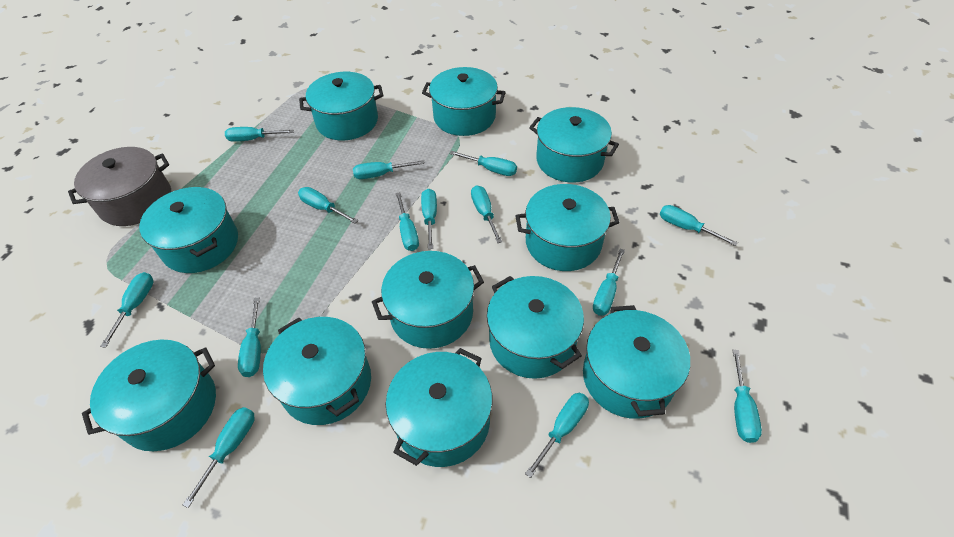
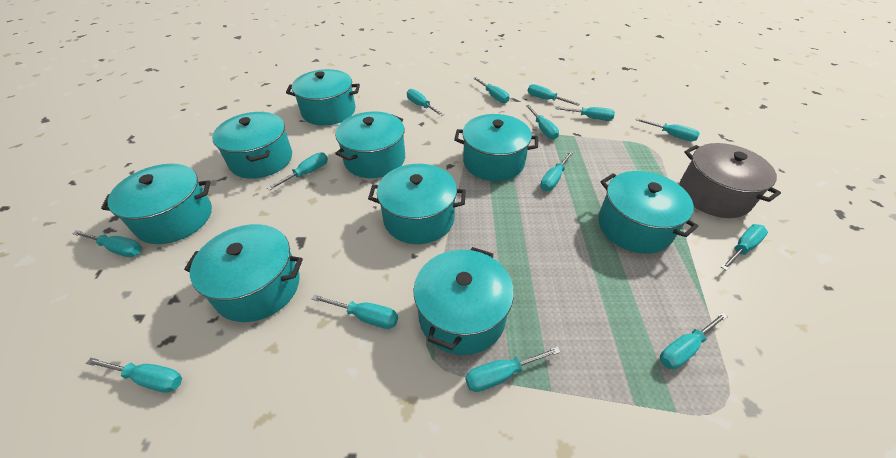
turquoise pot: [82,340,216,451] [139,187,238,273] [263,317,371,425] [299,72,383,140] [372,251,484,349] [386,348,492,467] [422,67,506,136] [487,276,584,379] [515,184,620,271] [529,107,619,182] [583,305,690,419] = 11 -> [101,164,212,244] [184,224,303,322] [212,112,292,179] [286,69,360,126] [335,111,405,178] [368,164,466,244] [413,247,514,355] [454,114,538,181] [598,171,698,254] = 9

